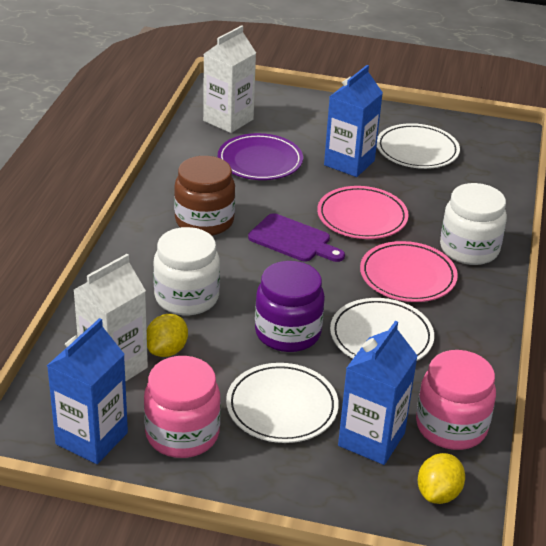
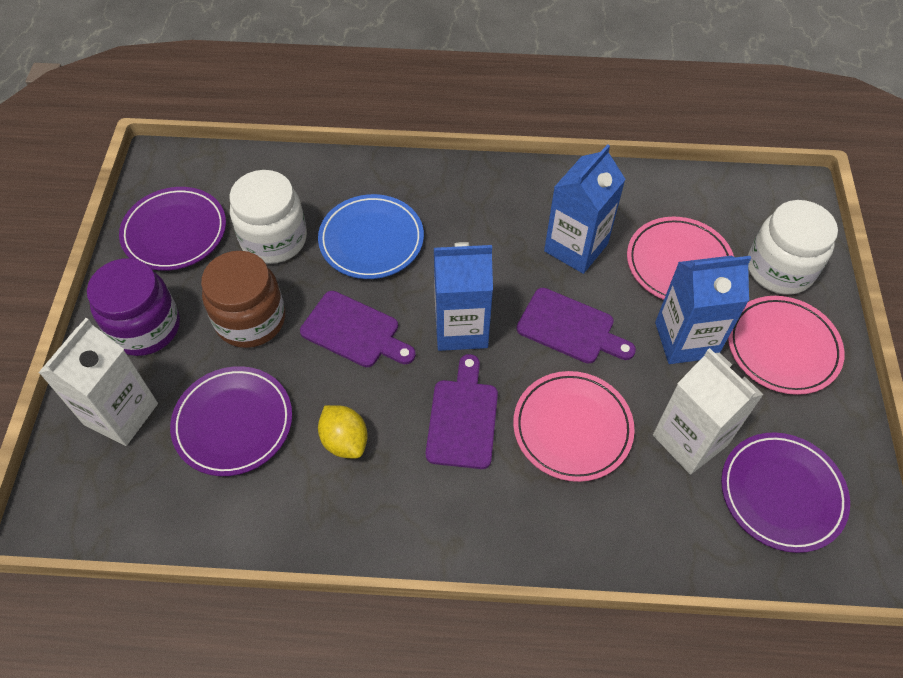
blue plate: none = 0 -> [318,194,424,279] = 1
pink jar: [144,356,221,458] [416,350,496,450] = 2 -> none = 0
pink plate: [317,186,408,239] [360,241,458,302] = 2 -> [513,371,635,482] [627,217,734,300] [728,296,845,395] = 3
purple cutting board: [248,213,345,262] = 1 -> [300,291,416,367] [426,354,498,469] [517,288,636,364] = 3
purple plate: [218,133,303,180] = 1 -> [119,187,226,271] [170,366,292,476] [721,432,850,553] = 3
white plate: [226,363,339,443] [330,298,434,361] [377,123,460,169] = 3 -> none = 0
yellow lemon: [147,314,188,357] [418,453,465,504] = 2 -> [318,405,368,458] = 1

